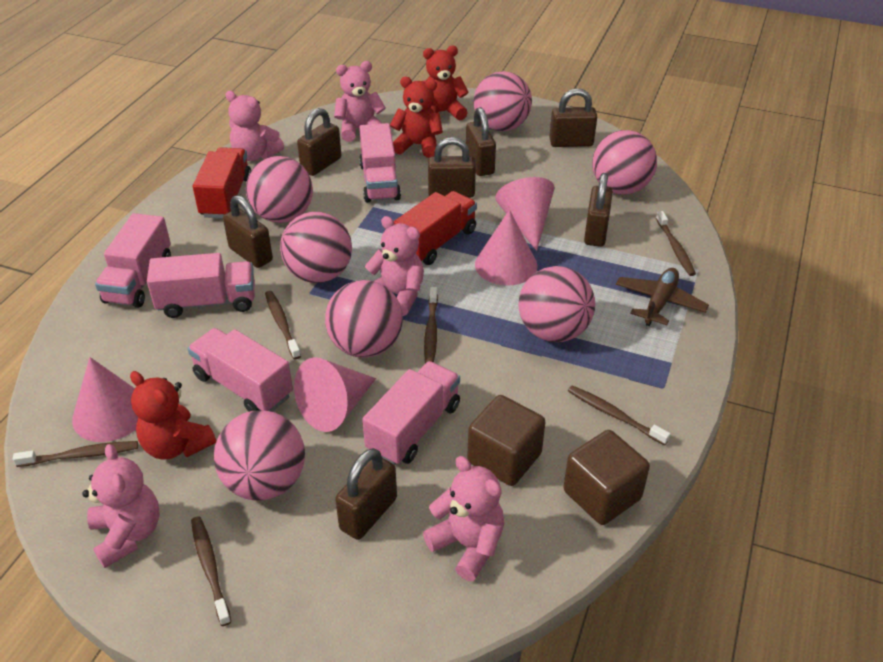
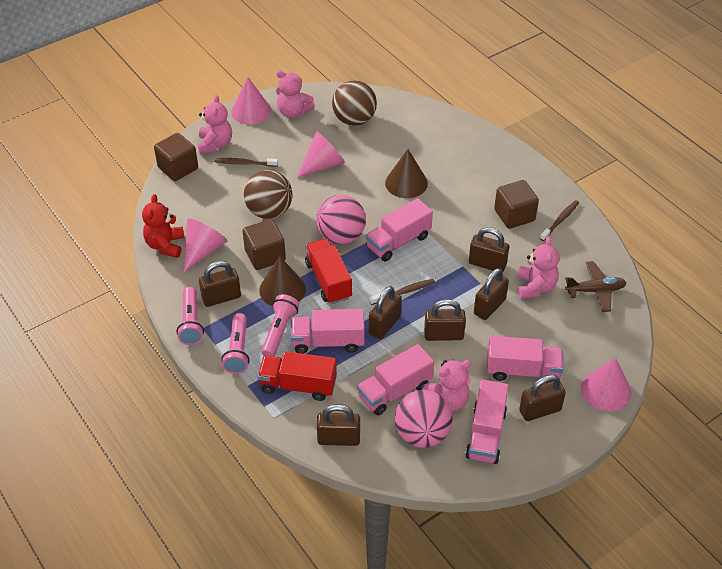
brown ball: none = 0 -> [244,170,293,219] [332,80,377,126] = 2
brown cone: none = 0 -> [259,256,306,306] [385,149,428,198] = 2
brown cube: [467,395,545,486] [563,430,650,525] = 2 -> [154,133,198,181] [243,219,286,270] [494,180,539,229] = 3
brown toothbrush: [13,441,138,467] [191,516,231,626] [265,291,301,359] [424,287,438,364] [568,386,671,445] [656,211,696,276] = 6 -> [214,158,278,167] [369,279,435,305] [540,200,579,241] = 3
pink ball: [214,410,305,501] [246,156,313,223] [280,212,352,283] [325,280,403,358] [474,71,532,131] [519,266,595,342] [592,130,657,195] = 7 -> [316,195,366,244] [395,390,453,448] = 2
pink flashlight: none = 0 -> [176,287,204,345] [222,313,250,374] [261,294,299,356] = 3
pink teddy bear: [82,444,160,568] [226,91,284,161] [334,61,386,142] [365,216,424,316] [423,456,504,581] = 5 -> [198,95,232,154] [276,70,315,118] [422,360,471,411] [517,236,560,299] = 4
red teddy bear: [130,371,216,459] [390,77,443,158] [423,46,469,120] = 3 -> [142,194,185,258] = 1

